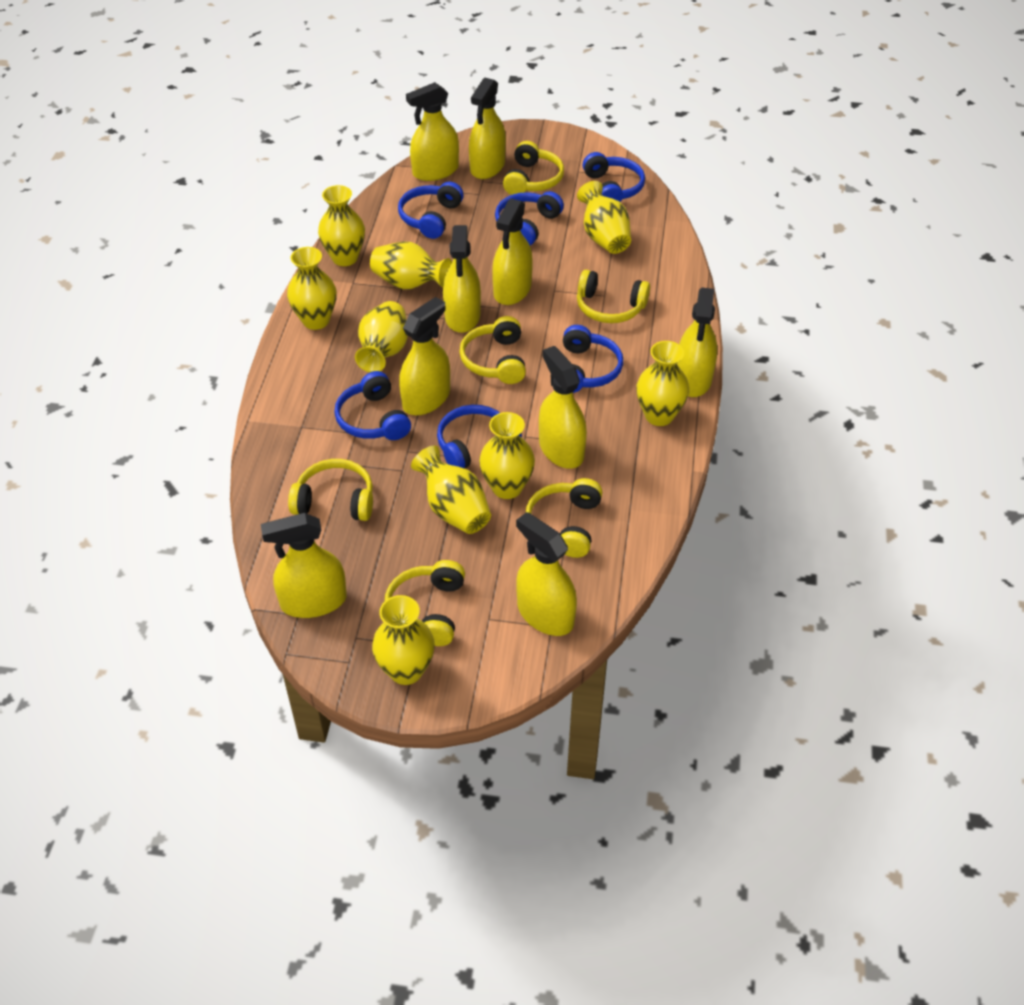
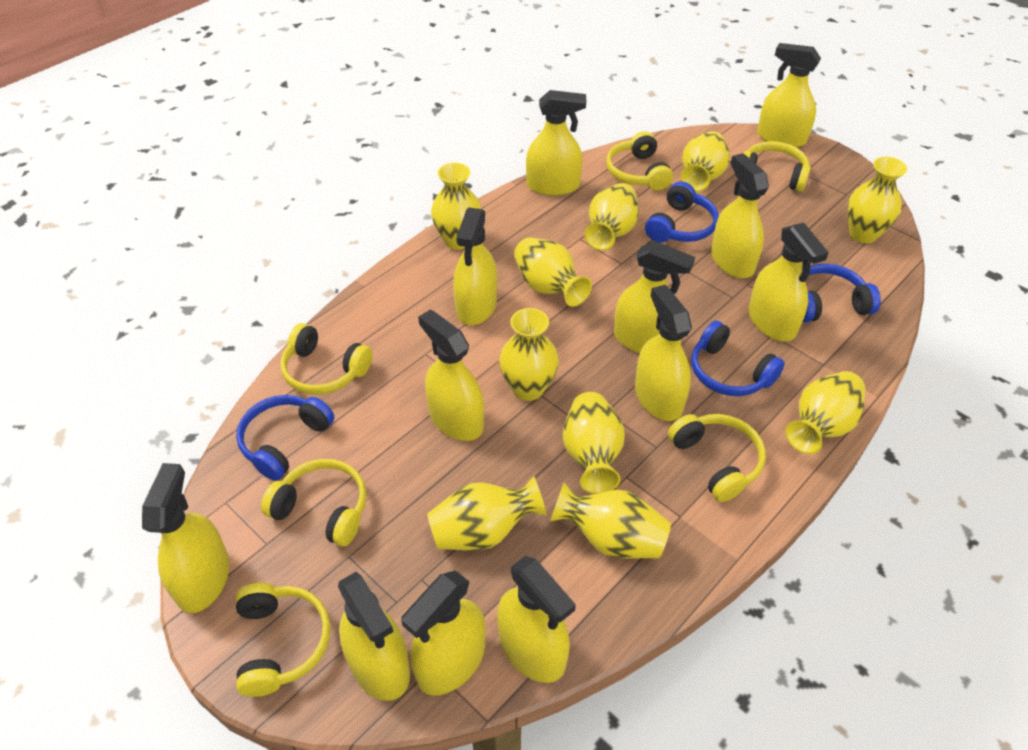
blue headphones: [334,371,411,440] [398,182,464,239] [437,405,522,468] [495,191,564,246] [563,325,623,393] [583,152,645,202] = 6 -> [236,395,334,481] [645,182,719,242] [691,321,785,396] [802,264,881,322] = 4
yellow spray bottle: [261,513,347,618] [399,297,450,415] [406,82,459,181] [443,225,481,333] [469,78,506,179] [492,199,533,305] [516,512,577,636] [539,346,587,469] [677,288,717,397] = 9 -> [142,463,230,613] [338,572,410,701] [401,570,486,696] [418,310,484,441] [453,207,497,325] [497,556,576,683] [526,90,586,196] [614,241,695,353] [635,285,692,421] [711,153,769,278] [749,223,829,341] [757,43,821,148] = 12
yellow vase: [287,247,337,330] [318,185,365,266] [355,301,408,373] [370,242,452,289] [372,595,435,685] [411,446,491,534] [479,412,535,499] [577,181,631,254] [636,341,689,426] = 9 -> [427,476,547,550] [431,163,481,250] [499,308,559,401] [514,237,592,306] [550,483,671,559] [563,392,625,494] [584,183,639,250] [681,131,730,192] [785,371,866,454] [847,157,907,243] = 10

